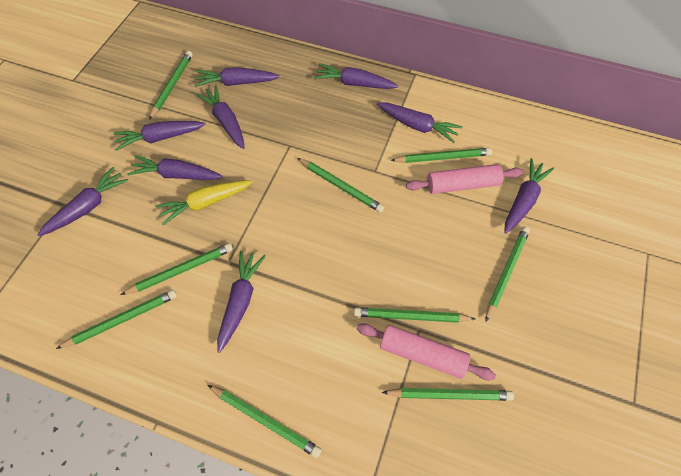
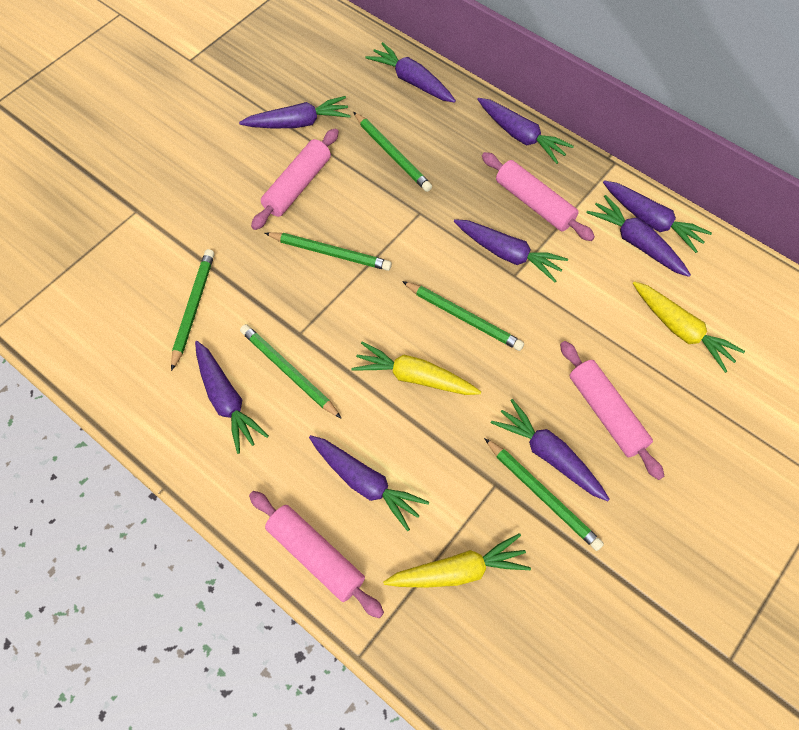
green pencil: [56,290,177,349] [121,243,233,295] [149,51,193,120] [208,385,321,458] [298,158,384,213] [354,307,476,323] [382,388,514,401] [390,148,492,163] [485,226,530,322] = 9 -> [171,249,214,371] [240,324,342,419] [265,232,392,271] [353,112,432,192] [402,281,524,351] [484,438,604,551] = 6
pink rolling pin: [357,323,496,380] [406,164,523,194] = 2 -> [249,491,384,618] [251,128,339,230] [482,152,595,241] [560,341,664,480] = 4
yellow carrot: [155,180,253,226] = 1 -> [351,342,481,395] [383,533,531,588] [633,281,745,373] = 3

